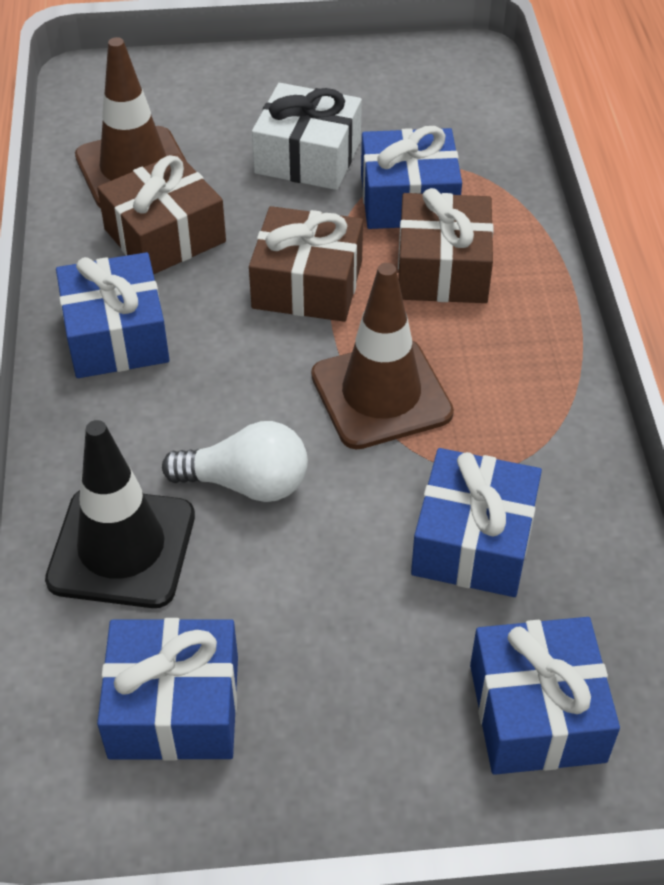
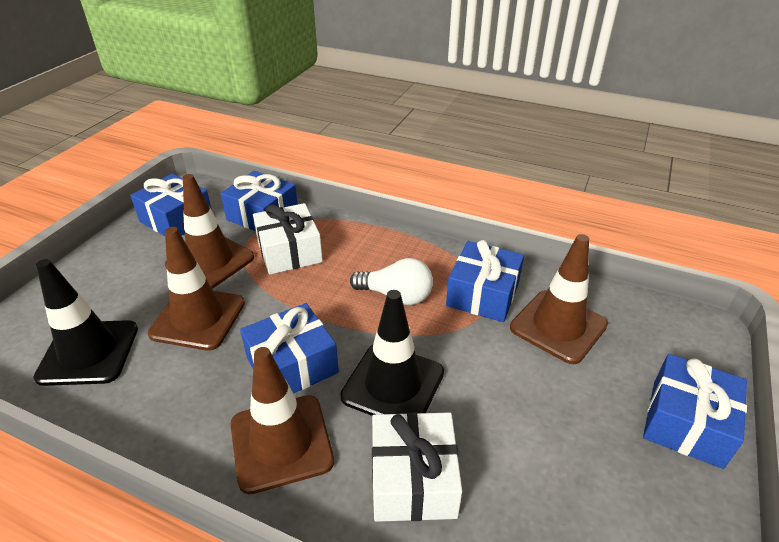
black traffic cone: [45,420,195,608] = 1 -> [33,259,138,386] [340,290,444,416] = 2
brown gift: [97,153,226,274] [249,206,363,322] [398,188,494,303] = 3 -> none = 0
brown traffic cone: [75,37,186,208] [311,263,454,450] = 2 -> [148,227,245,351] [165,174,254,289] [231,347,334,494] [510,234,608,364] = 4
white gift: [252,83,362,190] = 1 -> [253,203,323,275] [372,412,462,522] = 2

